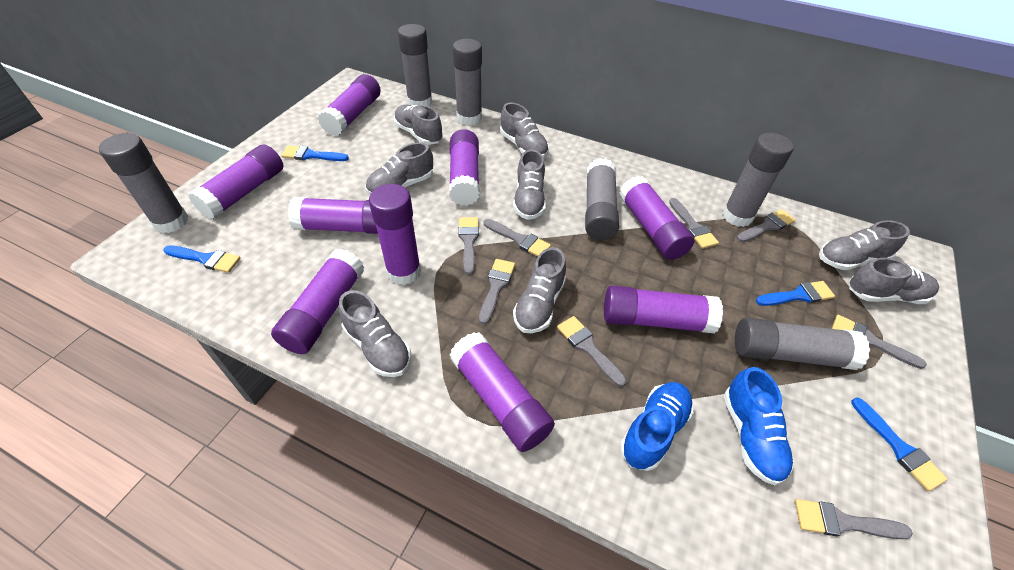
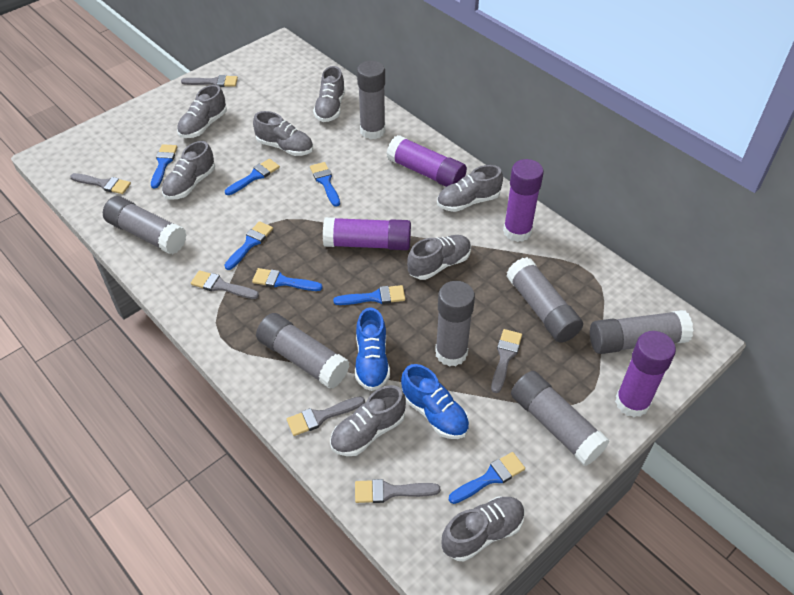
blue brush: [163,246,241,273] [282,146,349,161] [756,281,835,306] [851,397,948,491] = 4 -> [151,144,177,188] [224,221,273,270] [225,159,280,195] [252,268,323,291] [310,162,340,207] [333,285,405,305] [449,452,525,504] = 7
grey brush: [458,217,479,275] [479,259,515,324] [484,219,551,257] [557,316,626,387] [669,198,719,249] [737,209,796,242] [795,499,913,539] [832,315,927,369] = 8 -> [70,173,131,194] [181,75,238,87] [191,270,259,299] [287,396,365,436] [355,479,440,503] [491,329,522,393] = 6
grey glue stick: [99,133,189,233] [398,24,432,106] [453,39,482,126] [585,158,619,240] [722,133,794,227] [735,317,870,370] = 6 -> [103,196,187,254] [256,313,349,389] [357,61,385,139] [435,281,475,367] [506,257,583,343] [511,371,609,466] [590,310,693,354] = 7
purple glue stick: [188,144,283,219] [271,249,365,354] [288,197,378,234] [318,74,380,136] [369,184,421,285] [449,129,480,206] [450,332,555,452] [604,285,723,334] [619,176,695,260] = 9 -> [323,217,411,250] [386,135,467,187] [503,159,544,242] [615,331,676,417] = 4

